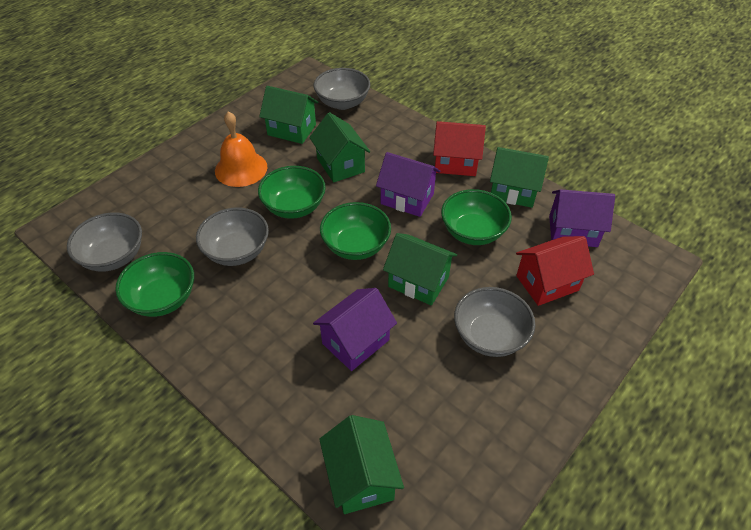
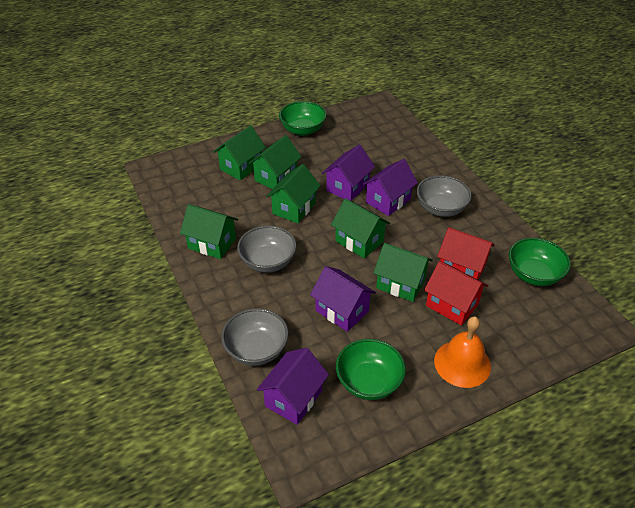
green bowl: [115,252,194,317] [258,166,326,219] [320,202,391,260] [441,189,512,245] = 4 -> [279,101,327,136] [336,339,406,400] [509,238,571,286] = 3
green house: [259,86,318,144] [309,112,370,183] [319,415,404,514] [383,233,457,305] [490,147,549,208] = 5 -> [180,204,238,259] [213,125,266,181] [249,135,302,189] [266,164,321,224] [331,199,390,259] [374,243,433,302] = 6
grey bowl: [67,212,142,272] [196,208,269,266] [314,68,370,110] [454,287,535,357] = 4 -> [221,308,289,366] [237,226,296,273] [417,175,472,217] = 3
purple house: [313,288,397,371] [376,152,441,217] [549,189,615,247] = 3 -> [257,348,329,425] [310,266,376,332] [322,145,375,201] [362,159,418,216] = 4

